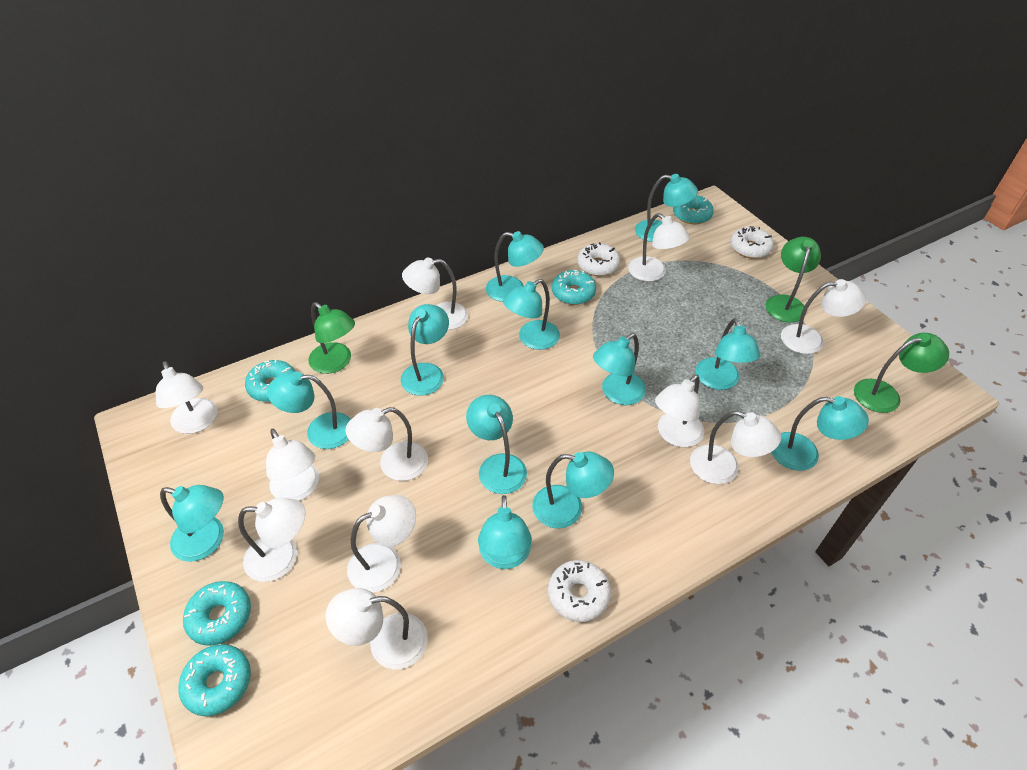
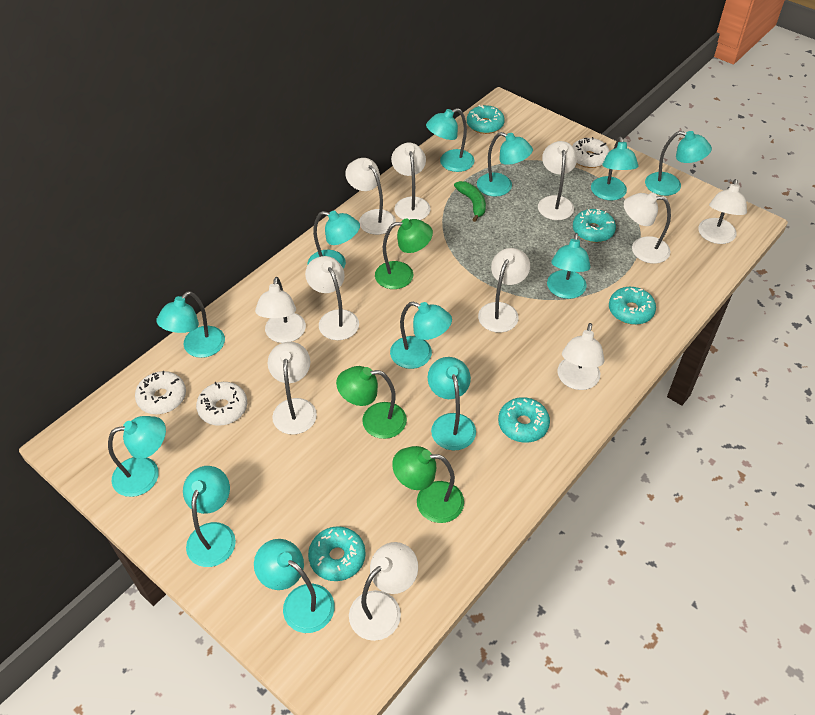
green banana: none = 0 -> [454,181,486,222] = 1

